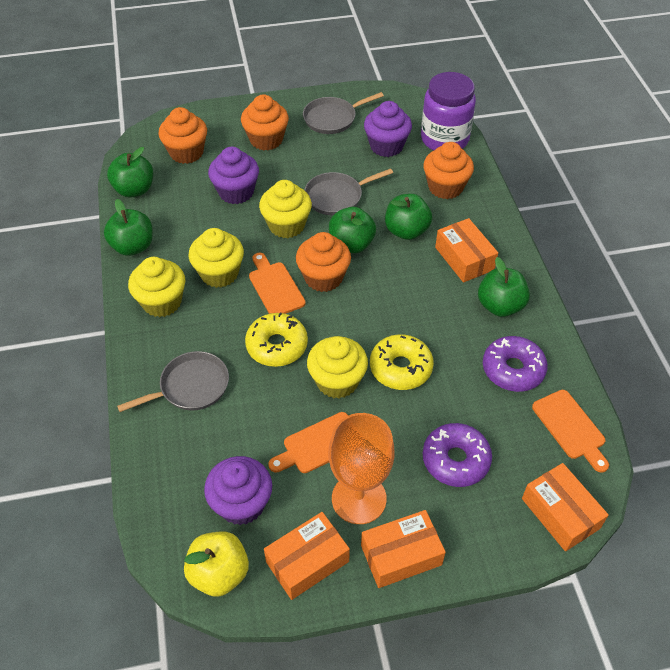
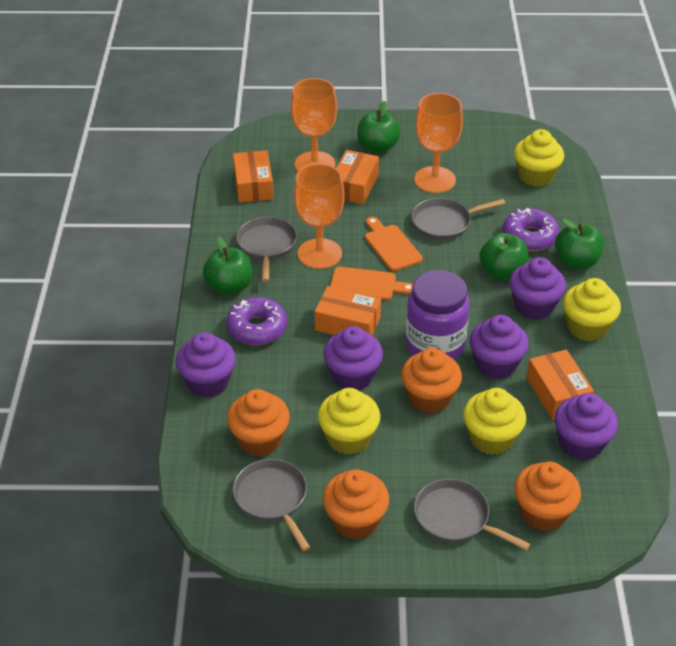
green apple: [104,199,153,256] [107,147,153,198] [329,207,376,253] [385,194,432,240] [478,257,530,317] = 5 -> [203,237,252,295] [357,101,401,154] [479,233,528,280] [555,219,604,269] = 4
grey pan: [117,351,229,412] [303,92,384,134] [305,168,393,215] = 3 -> [233,459,310,551] [237,217,297,282] [411,198,505,240] [414,479,530,550] = 4
orange cutting board: [249,253,306,314] [268,412,348,473] [532,390,609,473] = 3 -> [330,267,413,300] [365,217,423,271] = 2
orange goblet: [329,413,395,524] = 1 -> [291,78,337,171] [294,164,345,269] [414,93,463,193] = 3
purple cupcake: [204,456,272,525] [208,147,259,204] [364,101,412,157] = 3 -> [176,332,236,398] [324,326,383,390] [469,315,529,379] [509,257,566,320] [554,393,618,460] = 5
yellow apple: [184,532,249,597] = 1 -> none = 0
yellow donut: [245,312,308,367] [370,334,434,390] = 2 -> none = 0

